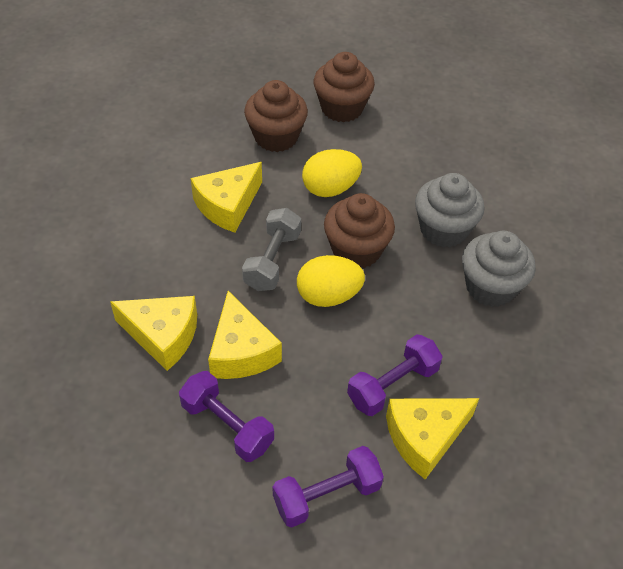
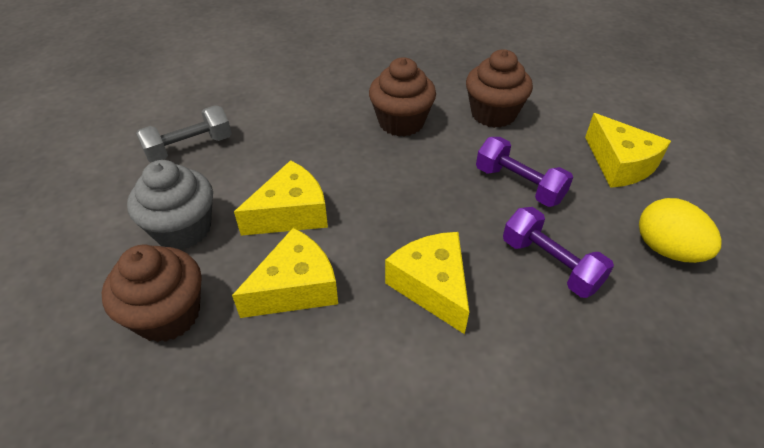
grey cupcake: [415,173,485,247] [462,231,536,307] = 2 -> [127,160,213,250] = 1
purple dumbbell: [179,371,274,462] [273,446,384,527] [347,334,443,416] = 3 -> [476,137,573,207] [503,207,614,298] = 2
yellow egg: [297,255,365,307] [302,149,362,197] = 2 -> [639,198,722,263] = 1

